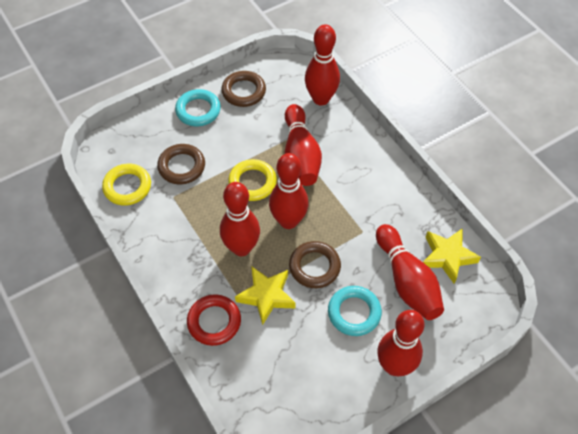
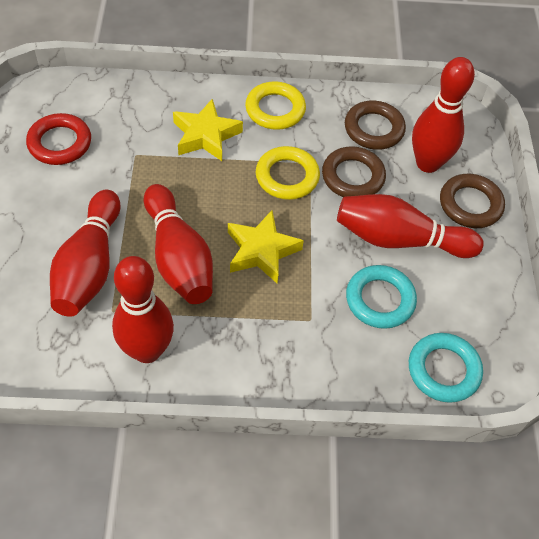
red bowling pin: [220,182,260,256] [269,153,309,229] [285,104,322,186] [305,24,340,105] [376,224,444,320] [377,310,424,376] = 6 -> [50,189,121,317] [112,256,174,363] [144,184,213,304] [337,194,484,258] [412,57,475,173] = 5

